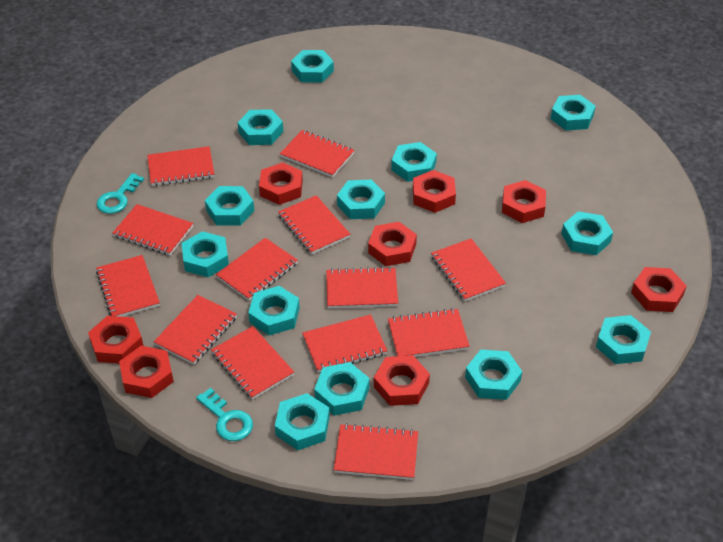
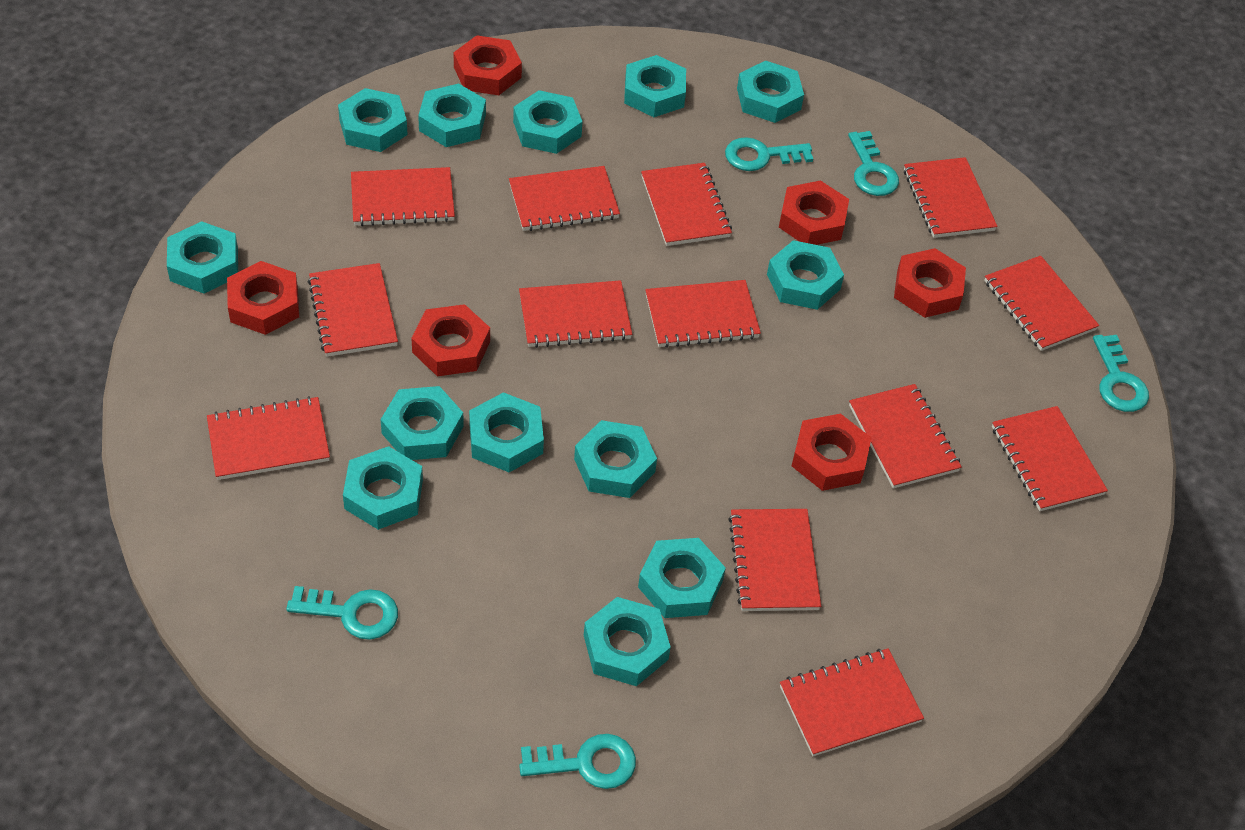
red nut: [88,316,144,364] [119,346,174,398] [259,162,303,205] [368,222,417,266] [374,355,430,406] [413,170,456,213] [502,180,546,223] [631,267,687,312] = 8 -> [227,261,299,335] [411,304,490,376] [454,35,522,95] [779,180,849,245] [792,414,872,491] [894,248,966,318] = 6
turquoise key: [97,173,144,214] [196,388,253,441] = 2 -> [286,586,398,640] [519,734,636,789] [725,137,813,171] [848,131,899,196] [1093,335,1149,412] = 5

